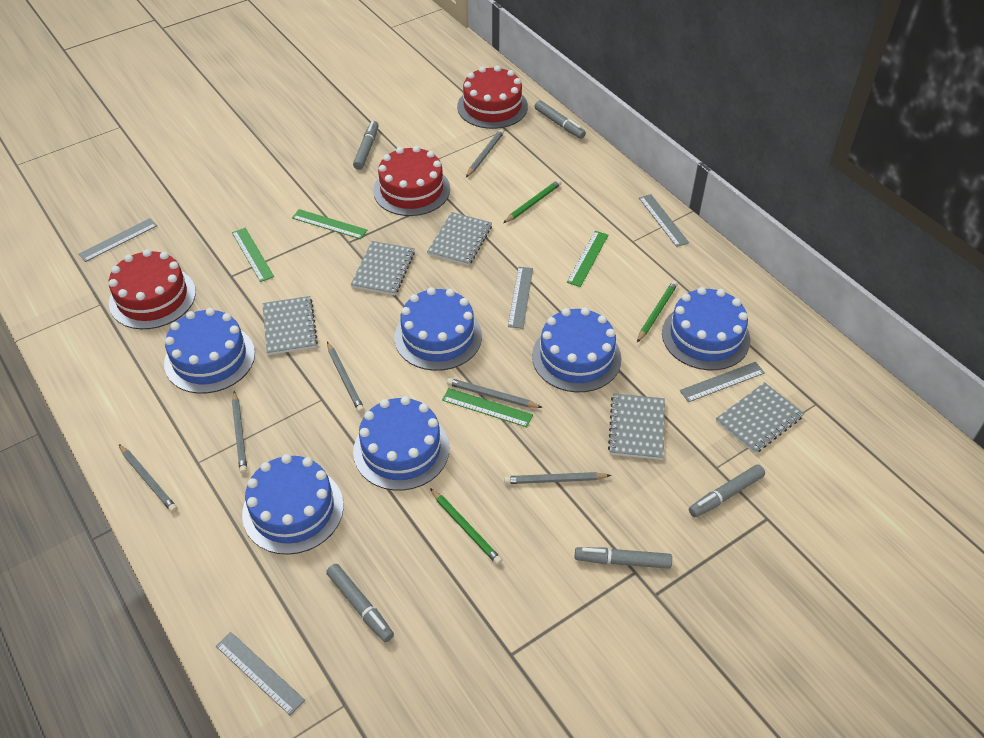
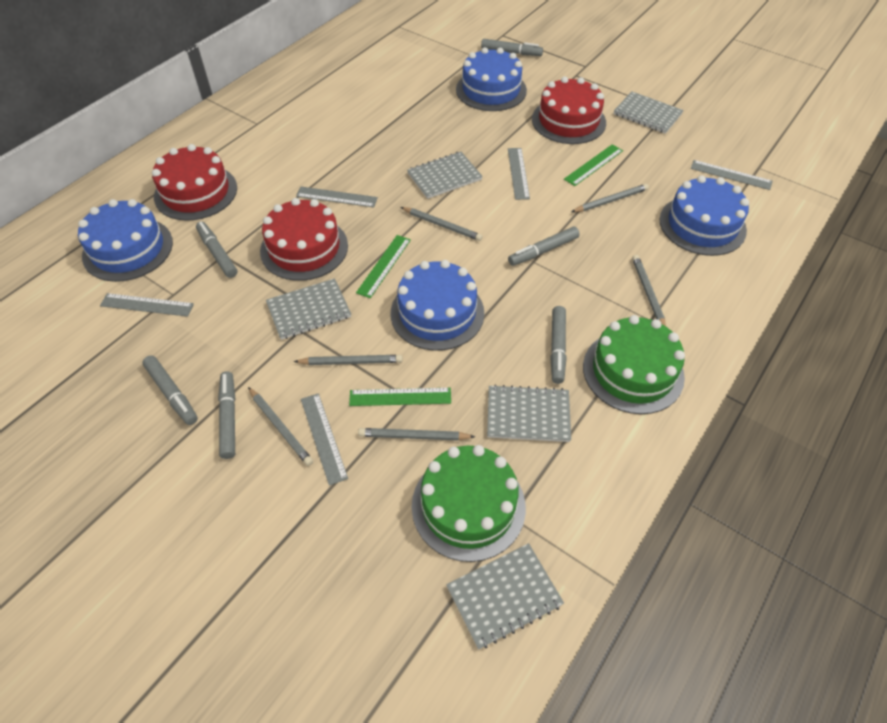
blue cake: [164,308,255,394] [242,454,344,555] [353,396,449,491] [394,287,482,371] [532,307,621,392] [662,287,750,370] = 6 -> [78,199,173,282] [391,260,484,351] [456,47,527,111] [660,175,749,256] = 4
green cake: none = 0 -> [412,445,526,562] [583,315,685,414] = 2
green pencil: [430,488,502,565] [503,180,562,223] [637,281,678,342] = 3 -> none = 0
green ruler: [232,228,274,282] [292,209,367,239] [442,388,533,427] [567,231,608,287] = 4 -> [349,388,451,406] [356,235,411,298] [564,144,623,186] = 3
grey marker: [326,564,394,642] [353,121,379,170] [534,100,586,139] [575,547,672,569] [689,464,765,517] = 5 -> [142,355,198,425] [196,221,238,278] [218,371,236,459] [481,39,543,56] [508,227,580,266] [550,306,567,384] = 6

